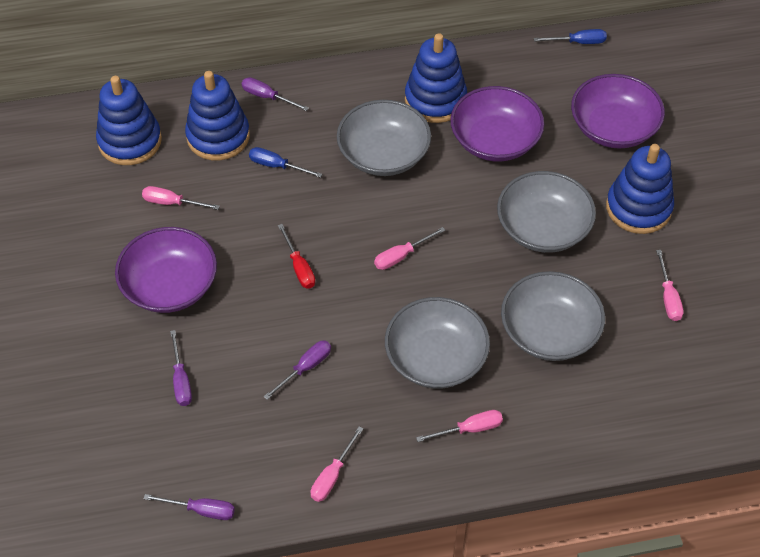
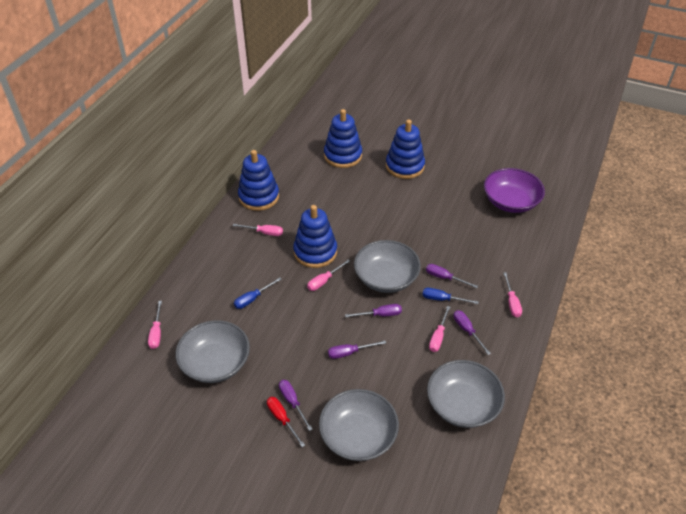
purple bowl: [115,227,217,313] [450,86,544,161] [571,74,665,149] = 3 -> [484,168,545,213] = 1
purple screwdriver: [143,494,235,520] [170,330,192,406] [241,77,309,111] [264,341,331,400] = 4 -> [279,380,312,431] [328,341,386,359] [345,304,402,317] [426,264,478,288] [454,310,491,355] = 5

